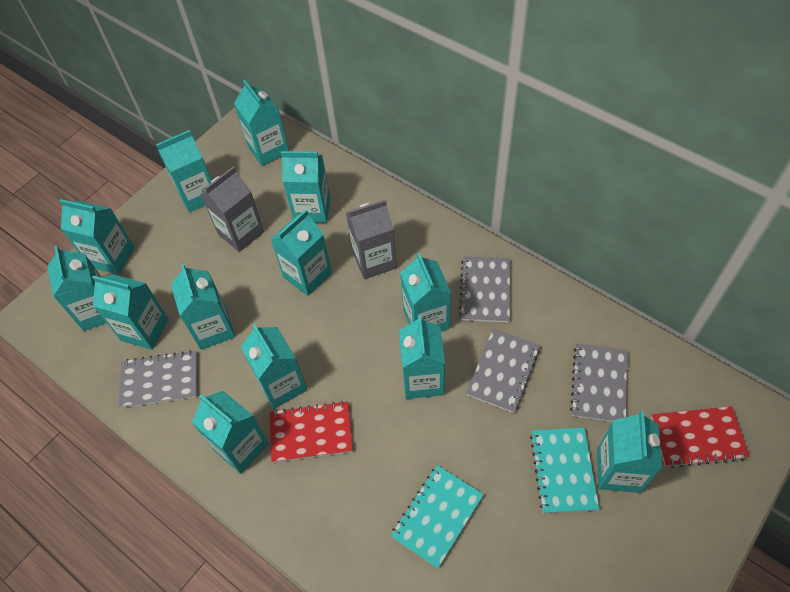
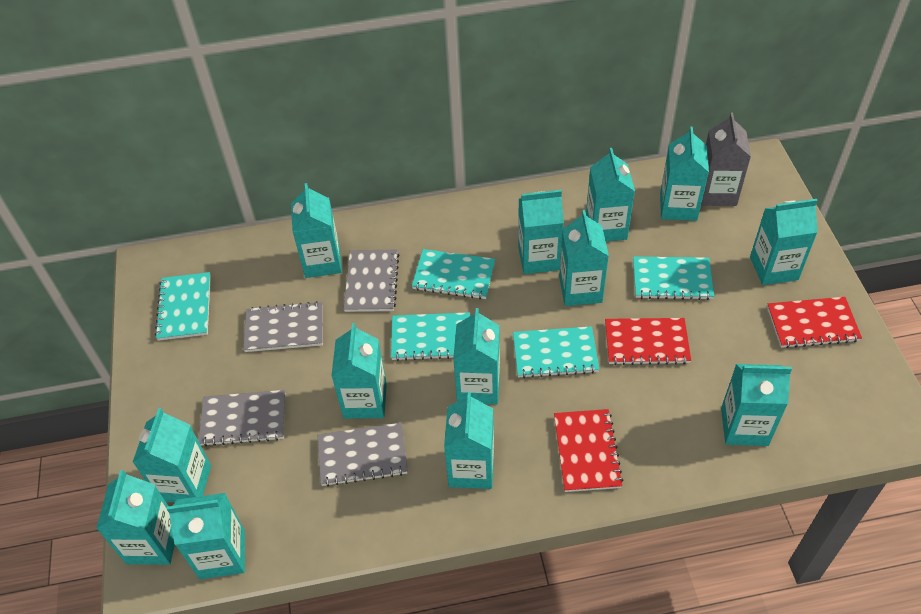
grey carton: [201,166,264,252] [346,199,397,279] = 2 -> [701,112,751,206] = 1
red notebook: [270,401,353,463] [651,406,750,468] = 2 -> [554,409,623,492] [605,318,691,365] [767,297,862,348] = 3
turquoise notebook: [390,465,484,569] [530,427,599,513] = 2 -> [155,272,211,341] [391,312,470,361] [412,249,495,299] [513,326,599,378] [633,256,714,300] = 5

